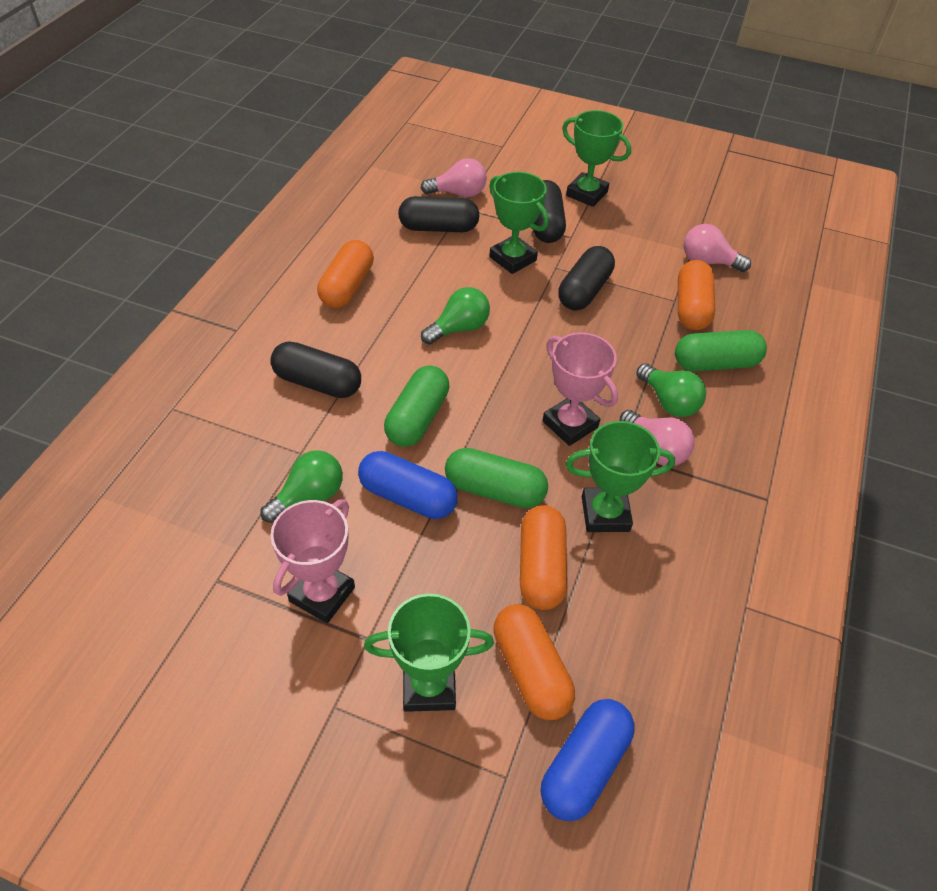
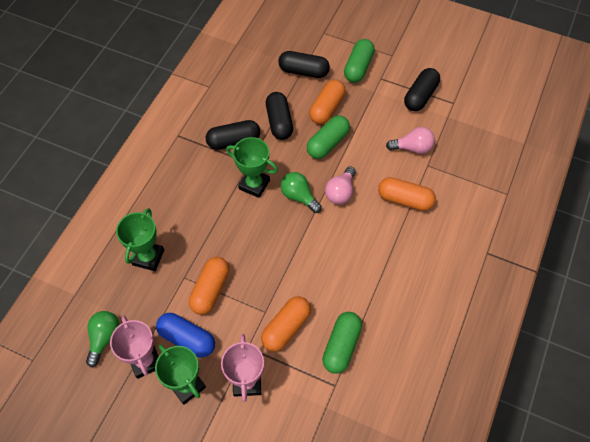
blue capsule: [358,451,458,519] [541,699,634,821] = 2 -> [156,313,215,357] = 1
green light bulb: [260,450,343,523] [421,287,490,345] [636,363,706,417] = 3 -> [86,311,120,367] [281,172,322,213] = 2
green trophy: [364,594,494,712] [489,172,549,274] [562,110,631,207] [565,421,675,532] = 4 -> [116,208,164,271] [155,344,206,405] [226,137,278,198] = 3
pink light bulb: [421,158,487,197] [620,410,694,466] [684,224,751,272] = 3 -> [325,166,356,204] [386,127,435,154] = 2

